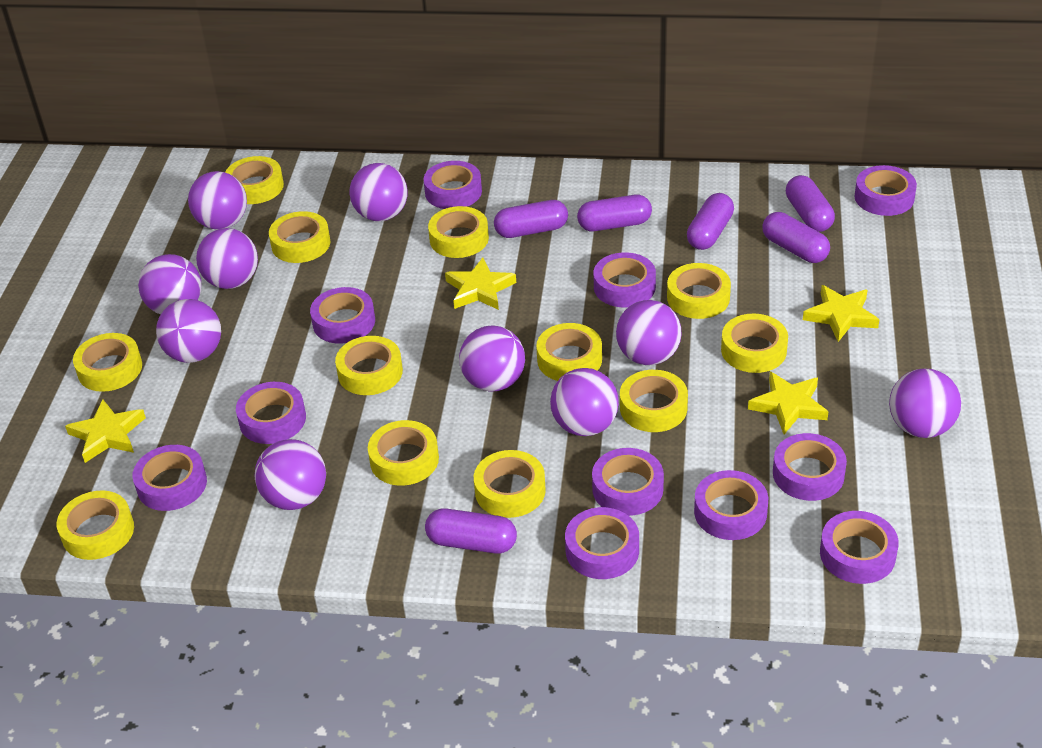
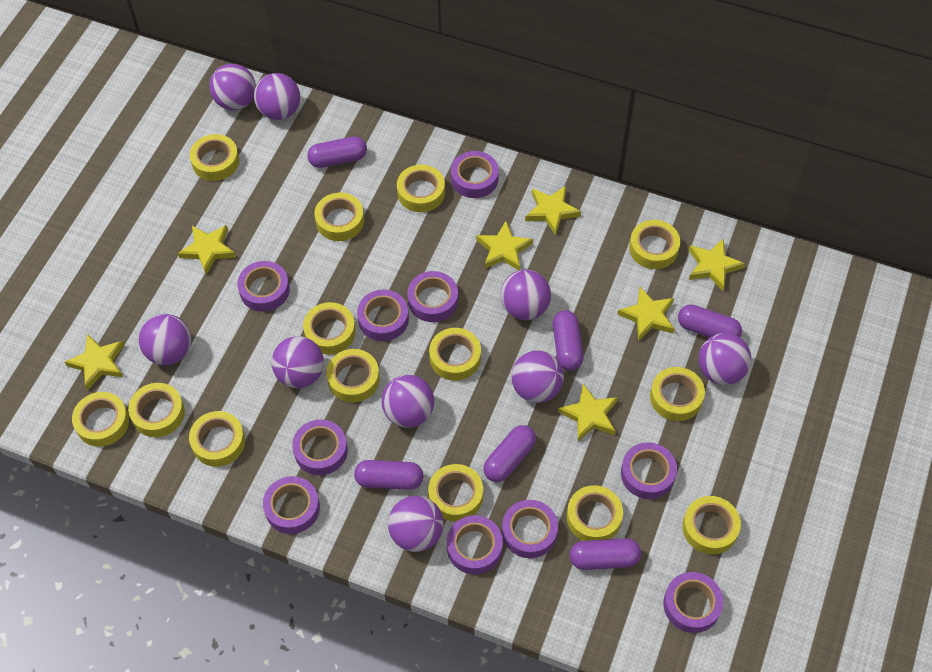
purple ball: [138,254,201,314] [156,299,221,363] [188,171,247,230] [196,228,258,289] [255,439,326,510] [349,163,408,221] [459,326,525,392] [550,368,619,436] [616,300,682,365] [889,368,961,438] = 10 -> [139,314,191,365] [209,64,256,110] [254,73,300,120] [271,336,324,388] [382,375,434,428] [388,496,444,552] [501,270,551,320] [512,351,564,403] [698,333,751,385] = 9
purple tape: [132,445,207,511] [236,382,306,444] [310,287,375,344] [424,161,482,209] [565,507,639,579] [592,448,664,516] [593,252,656,307] [694,470,768,540] [773,433,847,501] [820,511,899,584] [855,165,917,216] = 11 -> [237,261,290,312] [263,476,320,534] [292,420,348,475] [357,290,409,341] [407,271,458,322] [447,515,503,574] [451,151,499,198] [502,500,558,558] [621,442,677,499] [663,572,723,633] = 10
yellow star: [65,399,146,463] [445,258,516,310] [748,371,828,434] [803,285,879,342] = 4 -> [65,334,124,391] [178,225,236,274] [476,221,533,270] [525,186,581,235] [558,384,618,441] [617,287,674,341] [689,238,745,291] = 7
yellow tape: [57,490,134,560] [73,333,142,392] [225,156,284,204] [269,211,330,263] [335,336,403,395] [368,420,439,486] [428,206,489,258] [474,450,546,518] [536,323,602,381] [620,370,688,432] [667,263,731,319] [721,314,788,373] = 12 -> [72,392,129,447] [128,383,185,437] [189,411,245,467] [190,134,239,181] [303,302,356,354] [314,193,364,241] [326,349,380,402] [397,165,445,212] [428,464,483,521] [429,328,481,381] [567,485,623,541] [629,220,680,269] [650,367,705,421] [682,496,741,554] = 14

